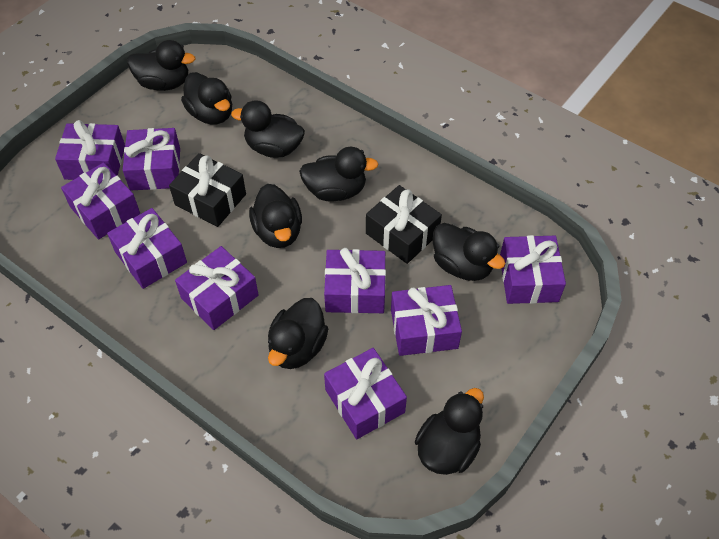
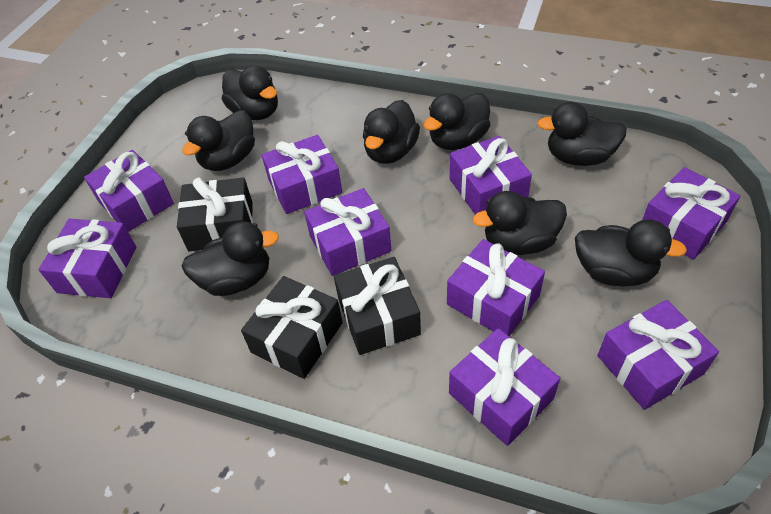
black gift: [169,153,246,227] [366,185,442,264] = 2 -> [177,177,253,251] [241,276,343,379] [334,257,421,355] = 3

